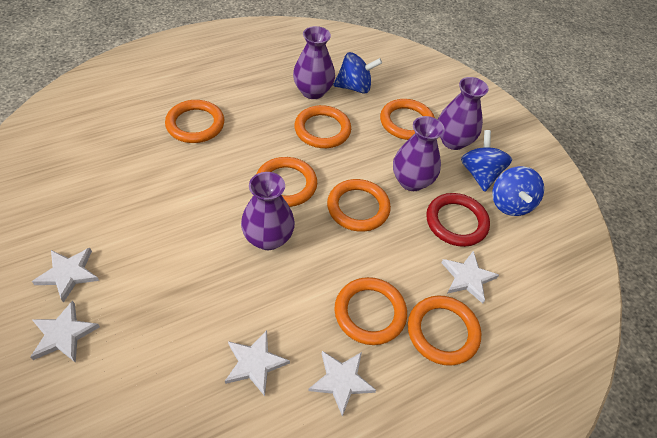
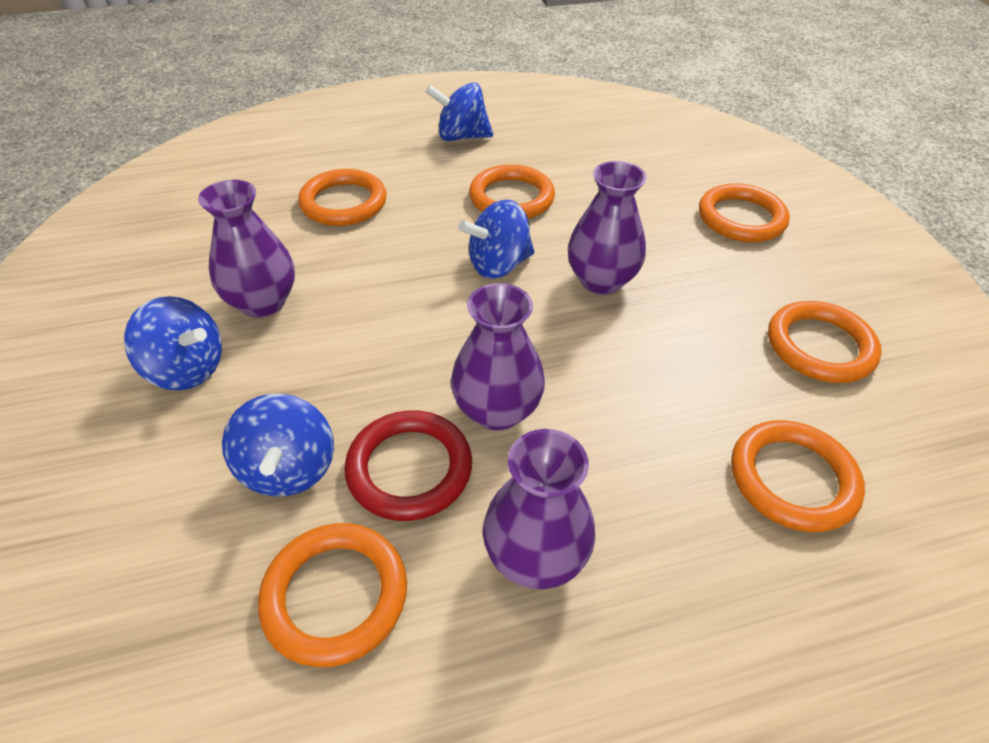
blue spinning top: [333,52,382,94] [461,130,512,192] [492,166,544,216] = 3 -> [124,296,222,390] [222,394,334,497] [426,82,493,141] [458,200,534,279] = 4
orange ring: [165,100,224,143] [256,157,317,207] [294,105,351,148] [327,179,391,232] [334,277,407,345] [380,99,435,140] [408,295,481,366] = 7 -> [258,523,407,667] [298,169,387,226] [469,164,555,219] [699,183,790,242] [731,420,865,532] [768,301,882,383] = 6
white star: [30,300,100,363] [32,248,99,303] [225,330,290,396] [308,351,376,417] [441,251,499,304] = 5 -> none = 0

